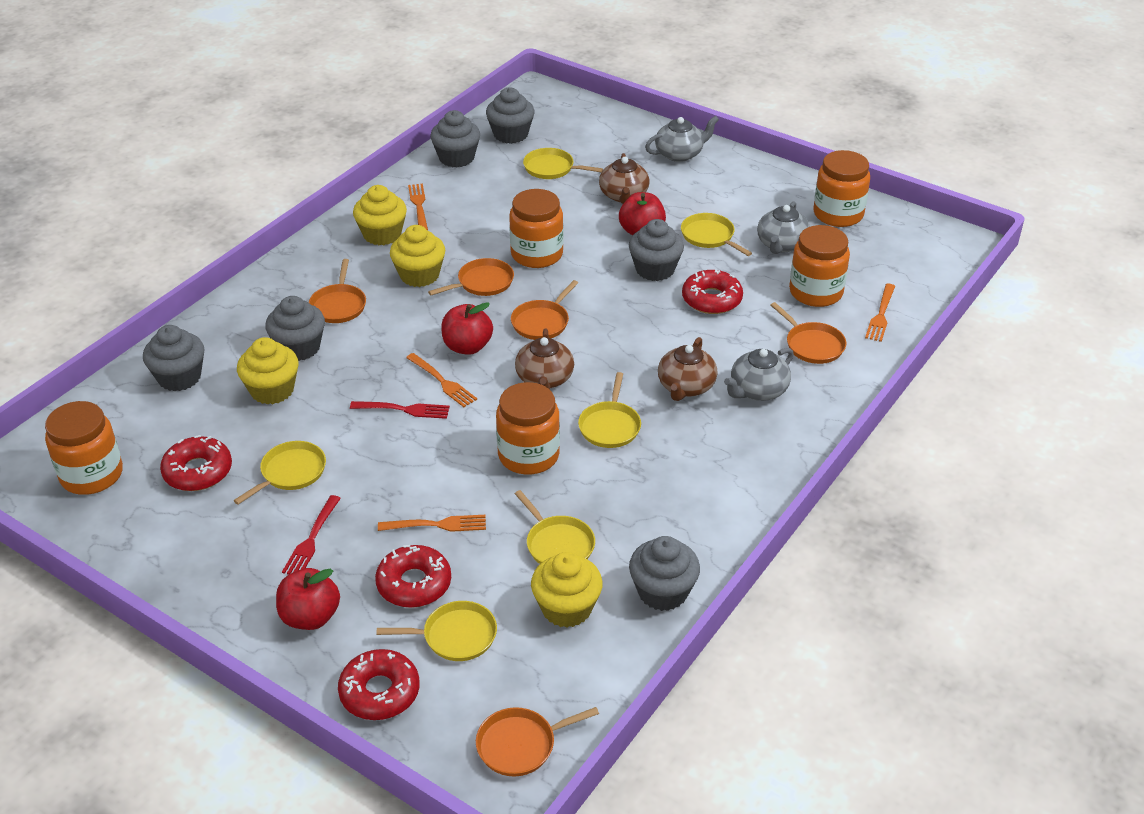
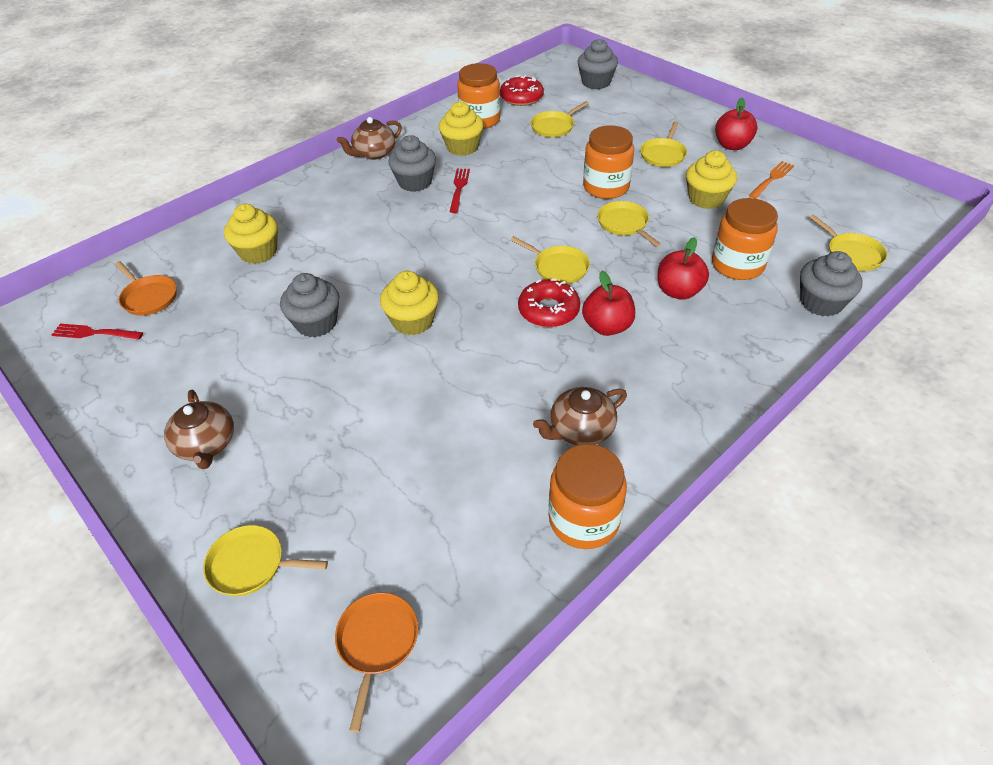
grey cupcake: [143,325,204,391] [265,296,325,361] [430,110,480,167] [486,87,534,144] [629,219,684,281] [629,536,700,611] = 6 -> [280,273,339,337] [388,135,436,192] [578,39,618,89] [800,251,863,317] = 4
grey teapot: [645,116,719,162] [724,348,794,401] [757,201,810,254] = 3 -> none = 0
orange fork: [378,515,486,532] [406,353,477,407] [408,184,428,230] [865,284,895,342] = 4 -> [749,161,794,199] = 1
orange jar: [45,401,123,495] [496,382,560,475] [509,189,564,268] [789,225,850,307] [814,150,870,227] = 5 -> [457,63,501,129] [549,444,627,549] [583,125,634,199] [712,198,778,280] = 4
orange pan: [309,259,366,323] [428,258,514,296] [476,707,599,776] [511,280,578,340] [771,302,846,364] = 5 -> [115,261,177,316] [335,592,418,732] = 2
red donut: [160,435,232,491] [338,649,420,720] [375,545,451,608] [682,270,743,314] = 4 -> [500,75,544,106] [518,279,580,327] = 2

